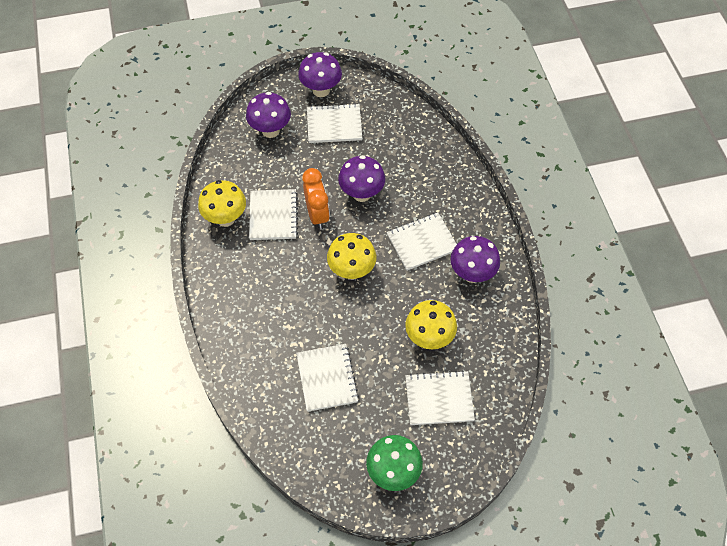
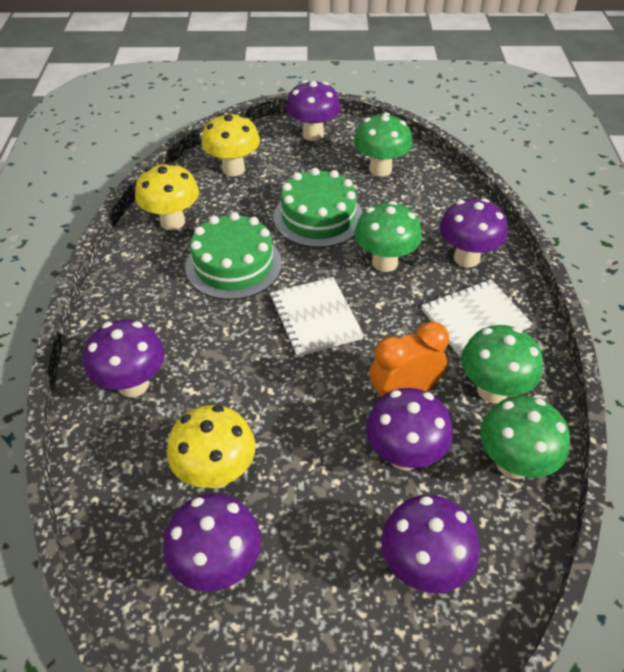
green cake: none = 0 -> [185,212,282,300] [273,168,363,248] = 2
green mushroom: [366,435,423,491] = 1 -> [354,112,412,177] [354,201,422,272] [461,325,543,403] [480,396,570,479] = 4
purple mushroom: [246,92,291,138] [298,52,342,97] [338,155,385,202] [450,236,500,283] = 4 -> [84,319,165,397] [163,493,261,592] [286,80,341,141] [366,388,453,470] [381,495,480,593] [440,198,507,267] = 6
white notebook: [249,189,298,240] [296,344,359,412] [307,103,362,143] [387,213,457,271] [405,370,475,425] = 5 -> [270,277,364,357] [421,279,532,356] = 2

